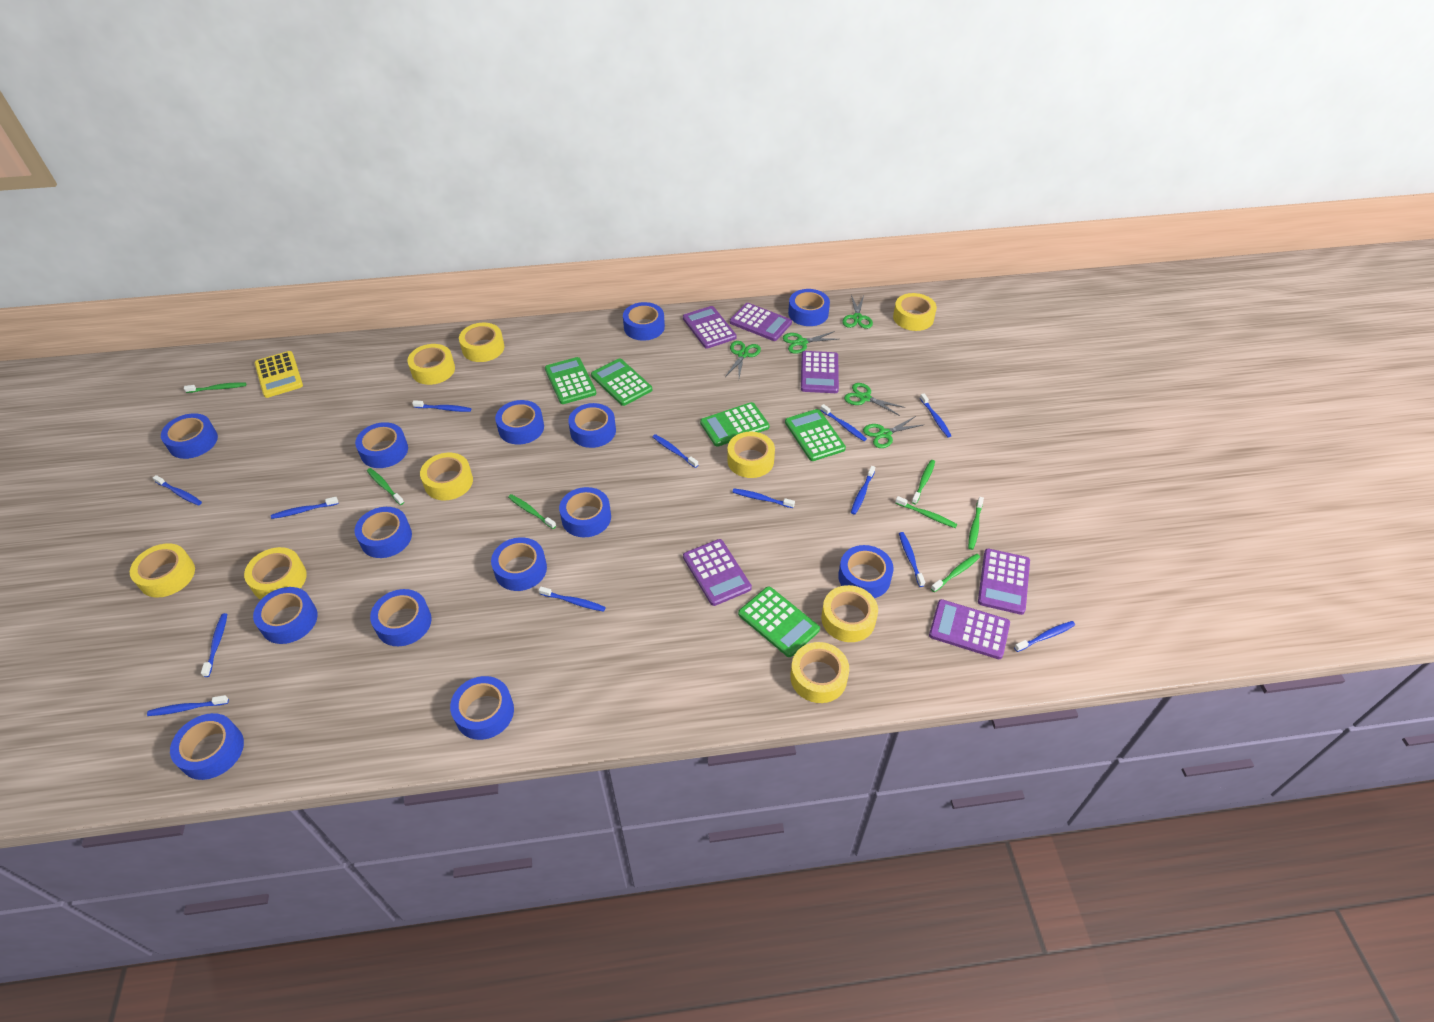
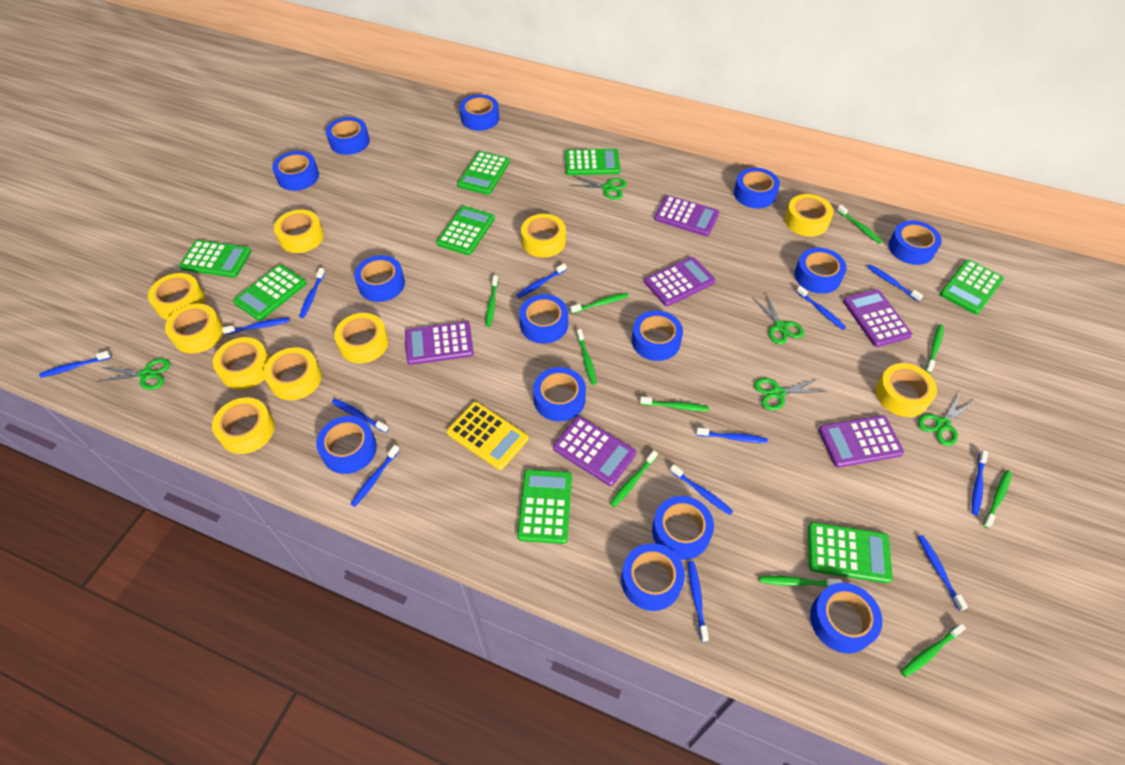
green calculator: [545,357,597,404] [591,358,652,406] [700,402,770,447] [738,586,820,657] [785,409,846,461] = 5 -> [179,240,252,278] [233,265,307,321] [437,206,495,255] [457,151,510,195] [517,469,572,544] [565,149,620,175] [808,522,893,583] [940,259,1004,314] = 8
green toothbrush: [184,382,246,393] [367,468,404,505] [508,494,556,529] [895,496,957,528] [912,460,935,504] [931,554,980,592] [968,497,984,550] = 7 -> [486,275,498,327] [570,293,629,314] [577,329,597,385] [610,451,658,507] [640,396,709,411] [759,576,842,587] [837,205,883,244] [901,623,966,677] [926,324,944,373] [983,470,1012,528] = 10
yellow tape: [130,543,195,598] [244,547,307,599] [407,344,455,385] [420,453,473,500] [459,323,504,362] [727,432,775,478] [790,642,849,703] [821,585,878,642] [893,293,937,331] = 9 -> [148,273,205,320] [165,304,223,353] [212,398,275,454] [213,337,270,389] [263,347,322,400] [274,210,324,253] [334,313,389,363] [521,214,566,258] [785,194,834,237] [876,363,937,417] = 10

